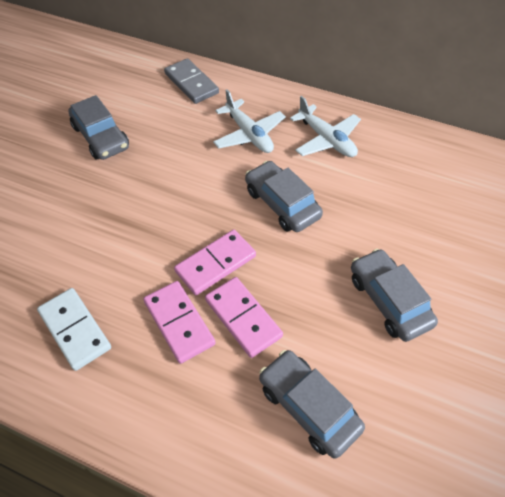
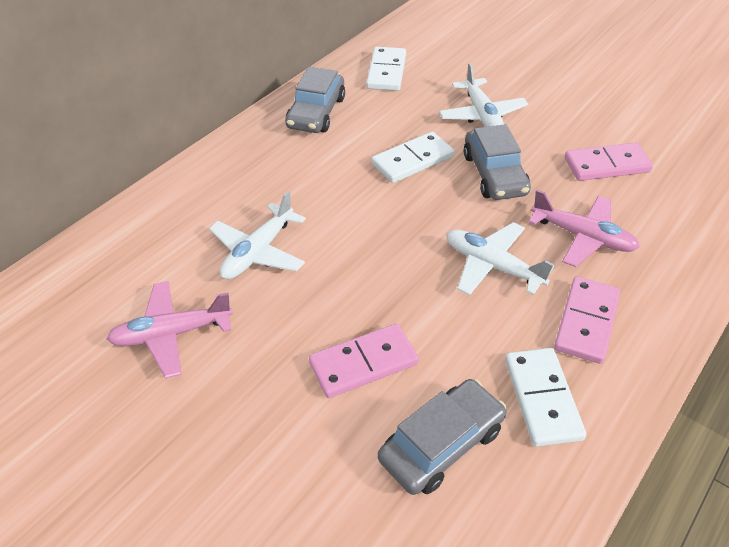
grey car: [68,95,129,160] [245,161,323,232] [259,350,365,458] [351,249,438,342] = 4 -> [285,67,345,133] [378,379,507,495] [464,124,531,200] = 3
grey domino: [164,58,219,104] = 1 -> none = 0
pink plane: none = 0 -> [106,281,233,378] [528,190,640,267] = 2
white domino: [37,288,111,371] = 1 -> [366,47,406,91] [371,132,454,183] [505,348,586,447] = 3
white plane: [213,89,286,153] [290,96,361,157] = 2 -> [209,191,306,279] [439,63,528,127] [447,222,555,296] = 3

